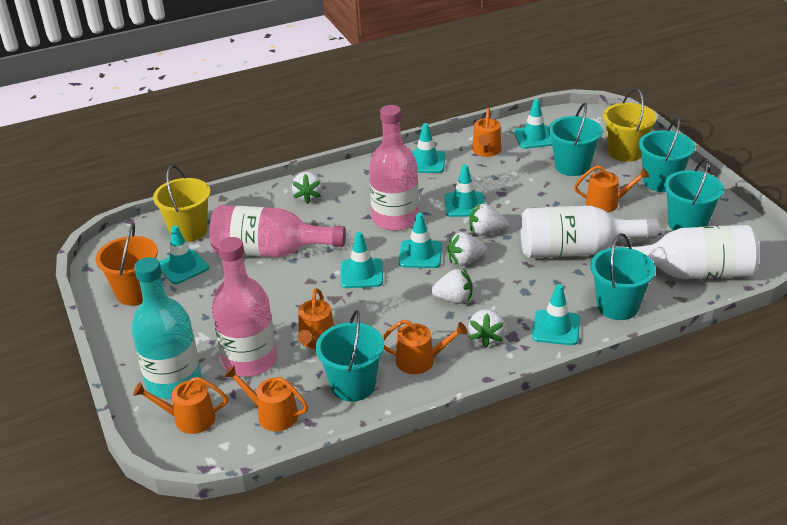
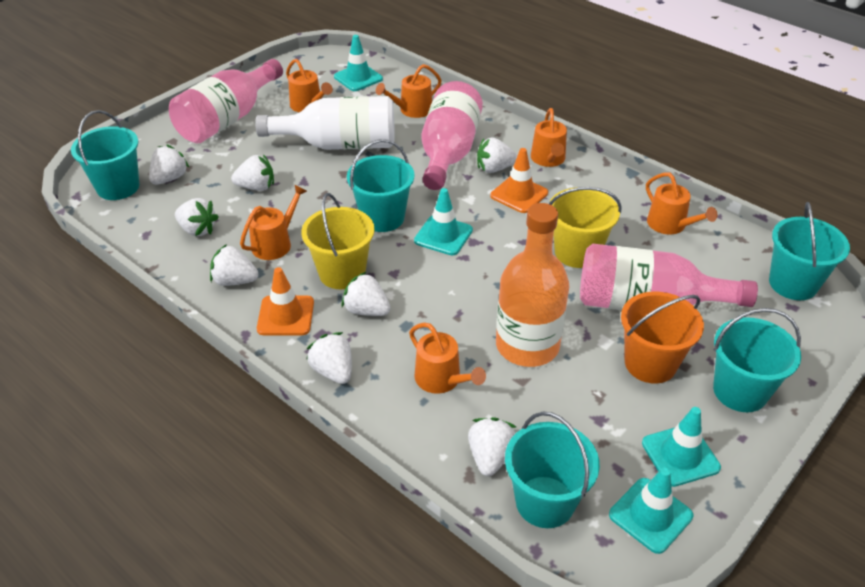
orange bottle: none = 0 -> [496,203,569,367] = 1
orange traffic cone: none = 0 -> [257,267,314,335] [490,148,548,213] = 2
turquoise bottle: [131,257,201,398] = 1 -> none = 0
turquoise traffic cone: [159,225,209,284] [340,232,383,288] [399,213,442,268] [411,123,445,173] [445,164,485,217] [514,99,552,149] [532,284,580,345] = 7 -> [334,35,383,91] [414,188,473,255] [609,467,693,554] [642,407,721,487] = 4
white bottle: [521,206,659,258] [615,225,759,279] = 2 -> [255,96,395,150] = 1
white strawberry: [292,172,323,204] [431,268,472,304] [447,232,487,266] [468,309,505,348] [470,203,508,236] = 5 -> [149,145,190,185] [175,198,219,236] [210,244,259,286] [231,154,274,191] [306,332,352,384] [342,272,391,316] [468,417,516,476] [477,137,517,173] = 8

